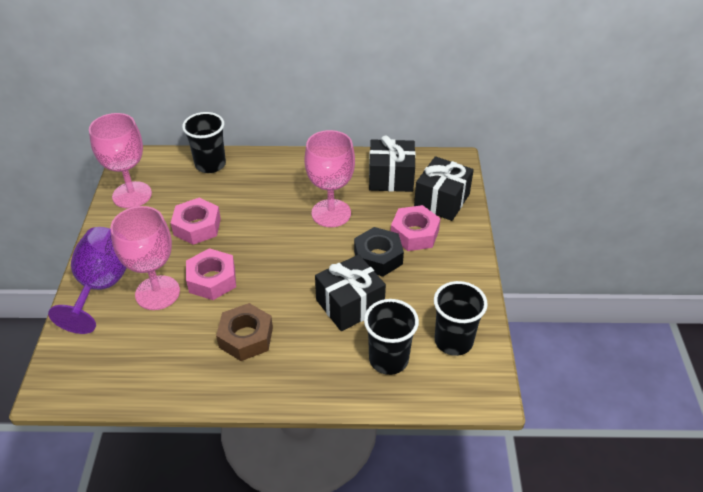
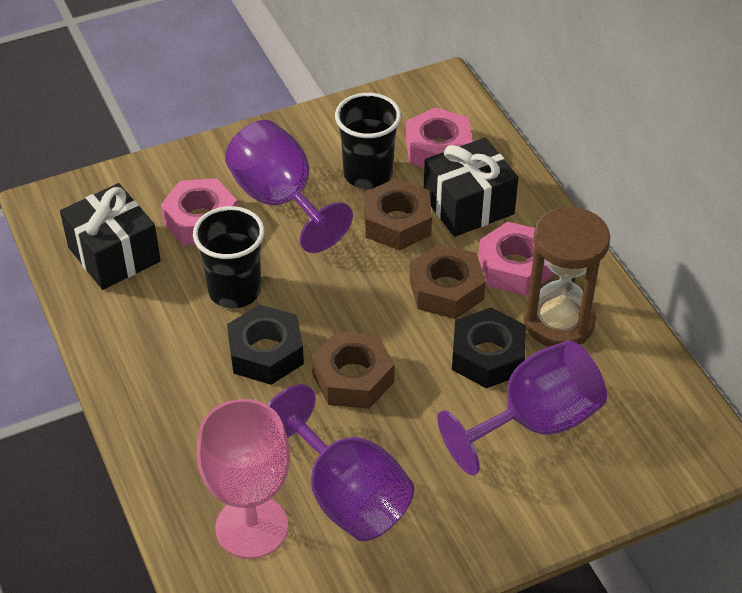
black cup: [182,112,226,173] [364,299,419,375] [434,281,488,356] = 3 -> [193,206,265,308] [335,93,401,189] = 2
black gift: [315,254,386,331] [369,135,416,192] [414,156,474,221] = 3 -> [60,183,161,290] [424,138,518,237] = 2
black nut: [354,227,404,277] = 1 -> [227,305,304,385] [452,307,526,388] = 2
brown hourglass: none = 0 -> [524,207,610,347] = 1
brown nut: [216,303,273,361] = 1 -> [312,331,395,409] [364,178,432,250] [410,243,486,319] = 3
pink goblet: [89,113,152,208] [110,206,180,310] [304,130,355,227] = 3 -> [197,399,290,559] = 1
purple goblet: [48,227,126,334] = 1 -> [225,120,353,253] [267,384,414,541] [437,340,607,475] = 3

